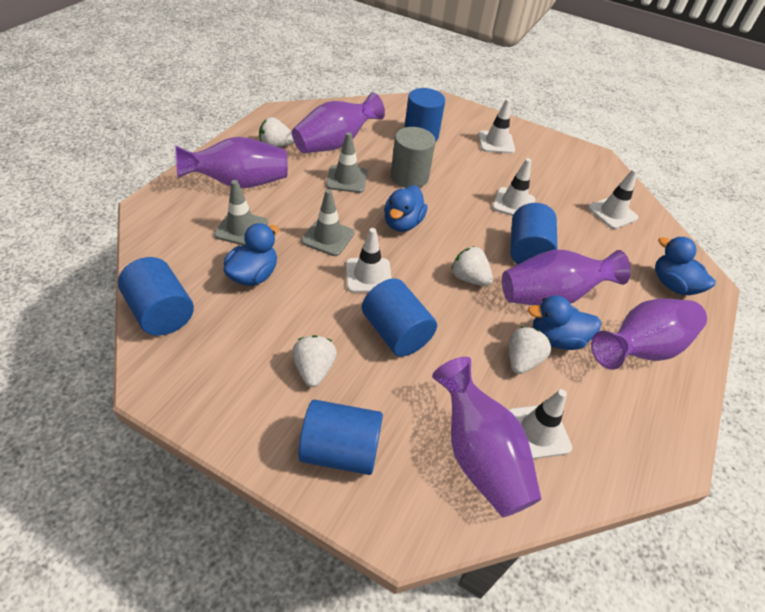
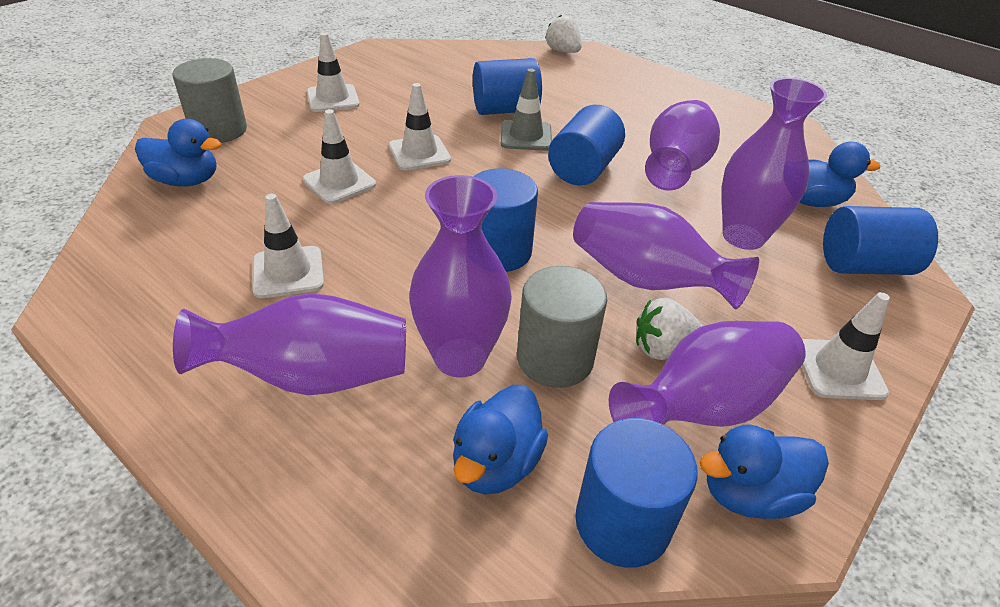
grey cylinder: [391,127,436,188] = 1 -> [173,58,247,143] [517,266,607,388] = 2
grey traffic cone: [214,180,268,246] [301,189,354,256] [326,132,367,193] = 3 -> [501,68,552,151] = 1
purple vase: [175,137,288,189] [292,92,385,153] [432,357,541,517] [502,250,631,305] [591,299,707,370] = 5 -> [173,293,406,395] [409,175,512,378] [573,202,759,310] [609,321,806,427] [645,100,720,191] [721,78,827,250] = 6
white strawberry: [259,117,294,147] [292,335,337,387] [451,246,493,286] [509,326,551,374] = 4 -> [545,15,582,53] [636,298,703,360] = 2

